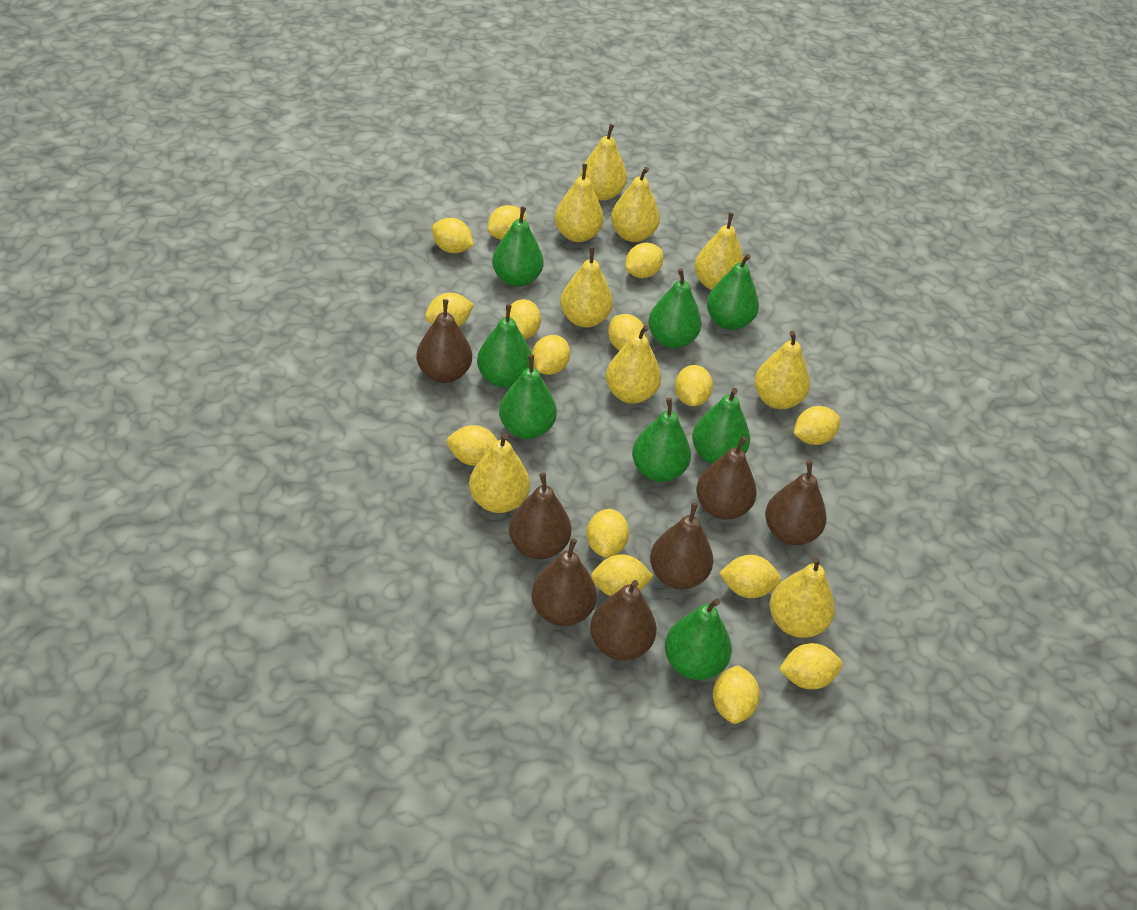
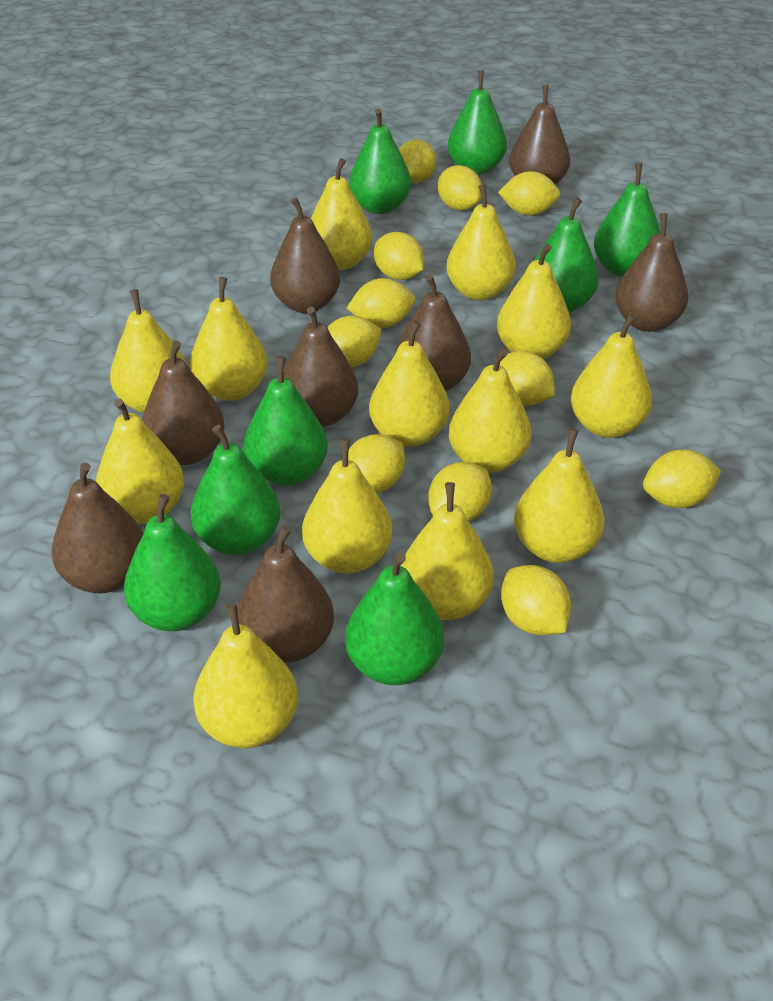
brown pear: [416,299,472,383] [509,473,571,559] [531,538,597,626] [590,580,657,661] [650,503,714,589] [696,436,757,520] [765,461,827,545] = 7 -> [52,463,143,593] [142,341,225,465] [237,525,334,663] [270,198,340,313] [284,307,358,427] [395,275,471,392] [509,85,570,185] [615,213,688,332] = 8
yellow lemon: [425,293,474,327] [432,218,474,253] [447,425,498,466] [488,205,526,240] [505,299,541,339] [532,335,570,375] [587,509,629,557] [591,554,653,596] [608,314,646,351] [625,243,663,278] [675,365,713,406] [713,665,760,724] [719,555,781,598] [779,643,843,689] [794,406,840,445] = 15 -> [327,316,382,368] [347,278,415,328] [348,434,405,493] [374,232,424,280] [399,139,436,183] [428,462,492,522] [438,165,482,210] [498,171,560,215] [500,351,555,406] [501,565,571,635] [643,450,721,508] = 11
yellow pear: [469,433,530,513] [555,164,604,242] [560,247,613,328] [580,124,627,201] [605,325,661,404] [611,167,660,242] [694,213,744,290] [754,331,810,409] [770,557,835,638] = 9 -> [96,399,184,524] [110,289,187,413] [190,277,268,401] [193,603,298,748] [302,438,393,574] [311,158,372,270] [369,321,450,447] [401,482,494,620] [446,184,516,300] [449,348,531,473] [497,244,571,359] [514,428,605,563] [571,313,652,438] = 13

